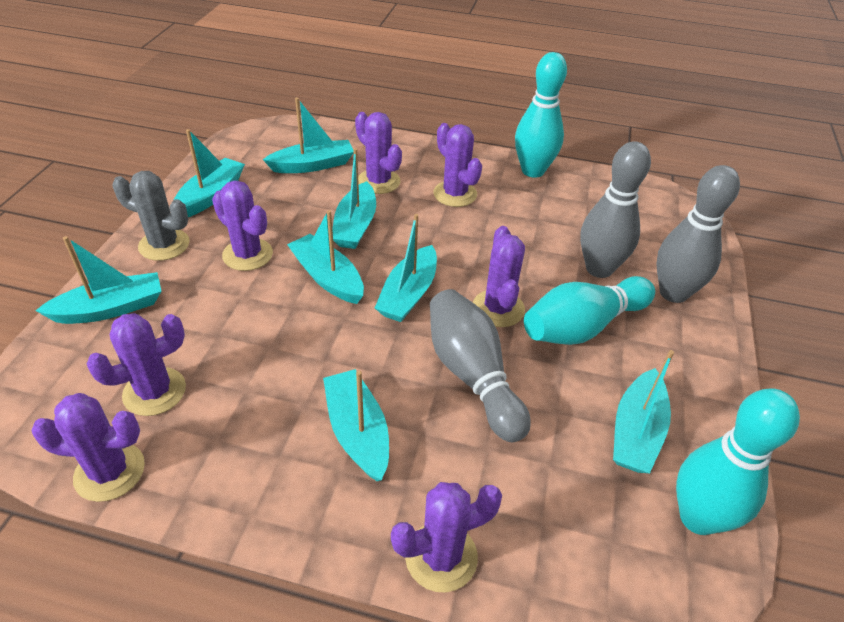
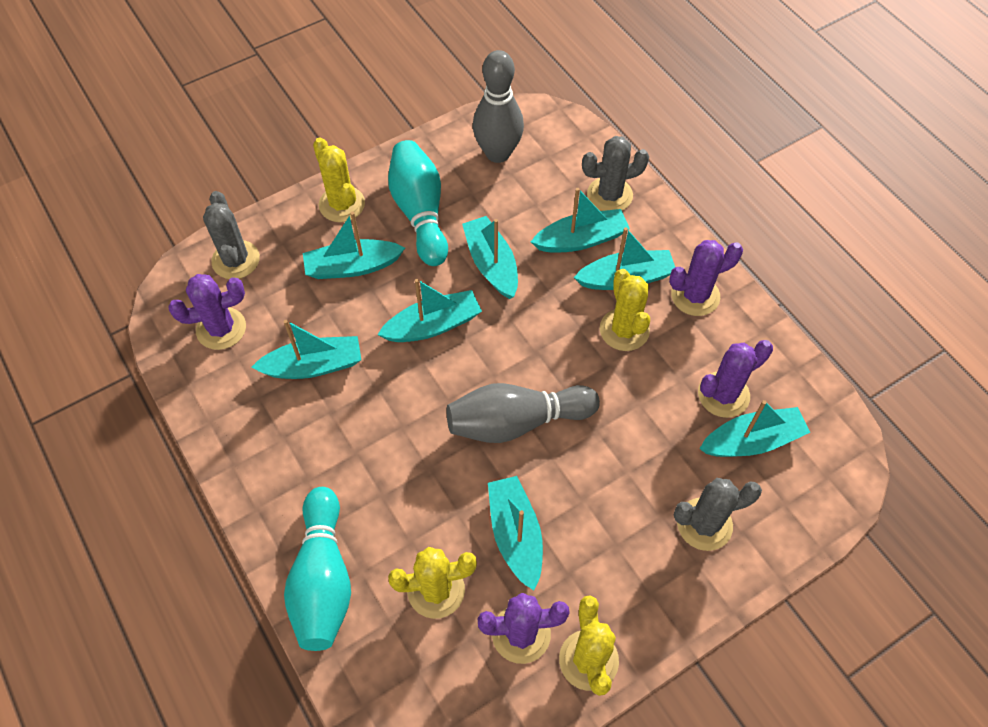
grey bowling pin: [430,289,531,442] [580,142,651,278] [656,165,740,303] = 3 -> [447,383,600,443] [473,50,524,163] = 2
grey cactus: [113,171,190,261] = 1 -> [203,191,260,279] [582,136,649,211] [674,478,762,551] = 3
purple cactus: [31,393,145,502] [87,313,186,416] [212,180,273,271] [355,112,402,194] [391,482,502,592] [433,123,482,207] [473,226,525,327] = 7 -> [168,274,246,350] [477,593,570,664] [669,240,743,316] [698,340,773,418] = 4
turquoise bowling pin: [515,52,567,178] [524,276,655,345] [676,388,800,535] = 3 -> [284,487,351,651] [388,140,448,266] = 2
yellow cactus: none = 0 -> [313,137,365,222] [388,547,477,619] [559,595,619,696] [600,269,650,351] = 4

